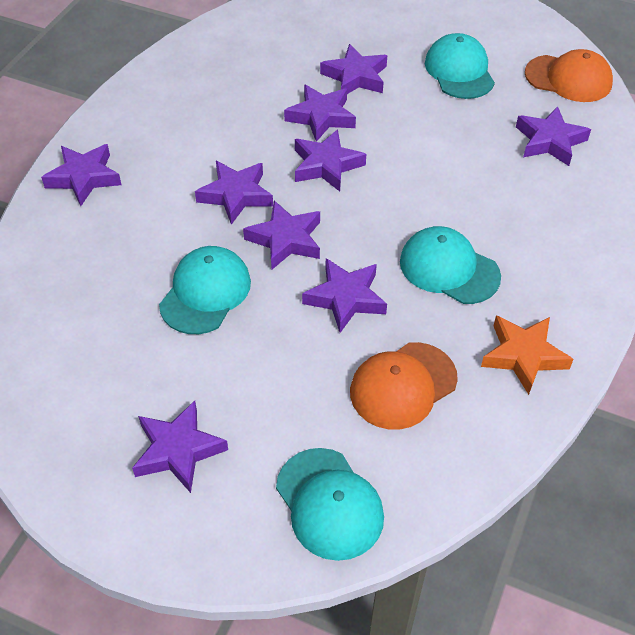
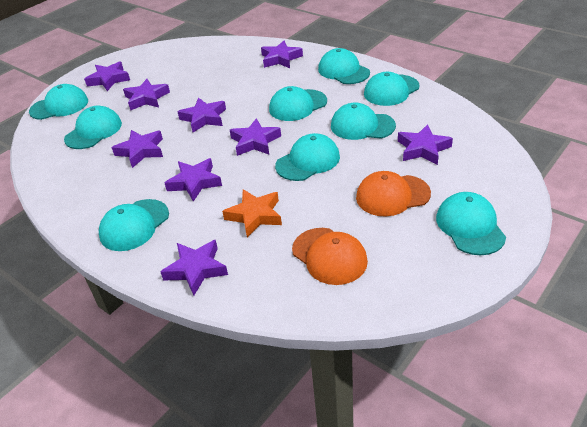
turquoise cap: [159,246,251,334] [276,448,384,561] [400,226,501,304] [425,33,495,99] = 4 -> [29,84,88,120] [64,106,122,149] [99,199,169,251] [269,86,327,121] [275,133,340,181] [318,48,370,84] [331,102,396,140] [364,72,420,106] [436,192,506,255] = 9

